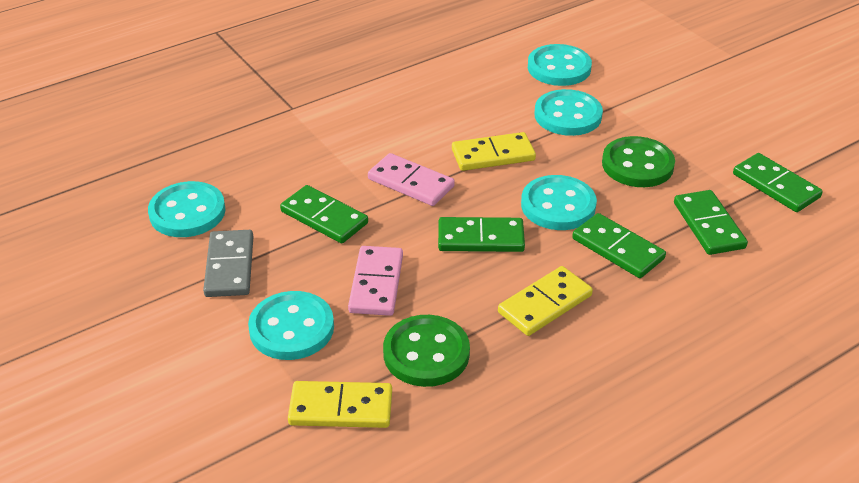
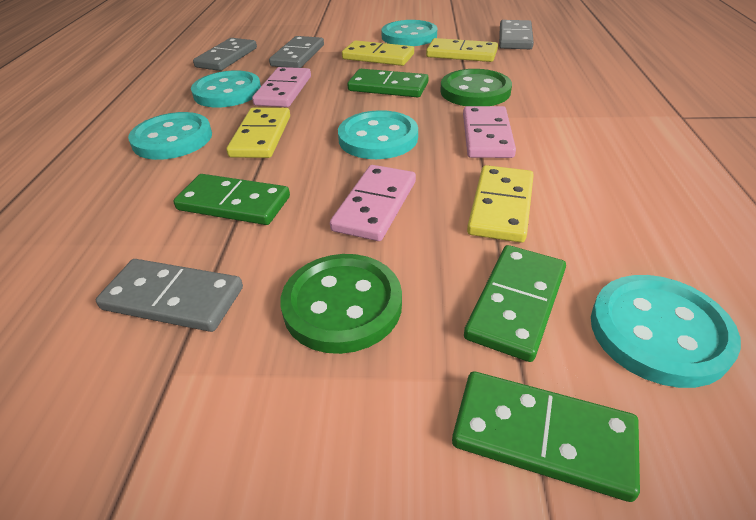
green domino: [280,185,368,243] [438,217,525,252] [572,213,666,278] [674,190,748,255] [733,153,823,212] = 5 -> [173,174,290,225] [347,69,428,98] [452,371,640,502] [464,245,566,362] = 4
grey domino: [203,230,254,297] = 1 -> [96,259,243,332] [193,38,257,71] [269,36,324,68] [499,20,534,49] = 4
pink domino: [348,246,403,316] [368,153,455,206] = 2 -> [252,67,311,107] [330,165,416,241] [463,106,516,158] = 3
yellow domino: [288,381,392,428] [452,132,536,171] [498,266,593,336] = 3 -> [226,108,290,158] [342,40,414,66] [426,38,498,62] [467,165,534,243] = 4

